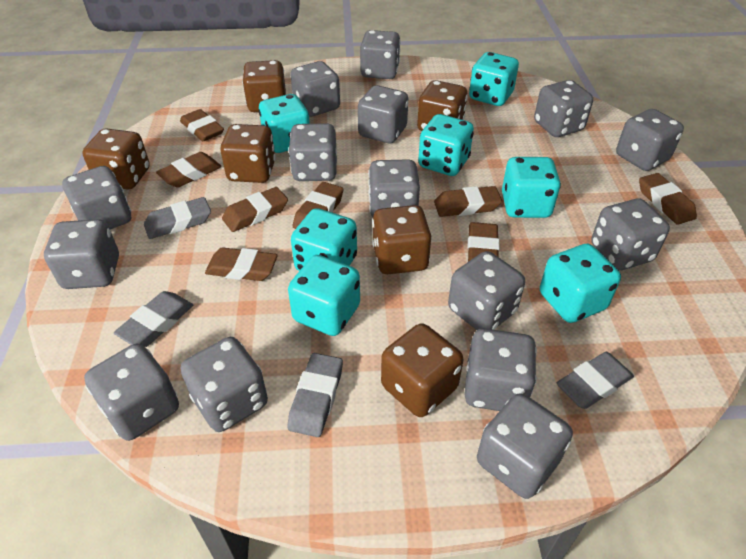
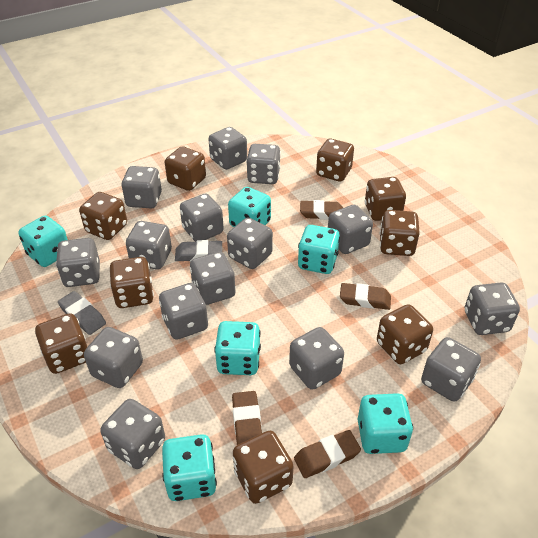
brown dice: [82,128,150,190] [220,124,276,183] [242,60,286,112] [372,205,431,274] [381,323,463,417] [417,80,468,131] = 6 -> [35,313,87,374] [79,192,127,240] [110,257,154,308] [165,146,206,191] [233,431,294,504] [316,139,354,182] [365,177,406,221] [377,304,433,364] [380,210,420,256] = 9
brown eraser: [156,152,222,188] [180,109,224,141] [205,248,278,281] [222,187,288,232] [293,182,343,229] [434,186,502,217] [468,222,500,262] [639,173,697,225] = 8 -> [232,391,262,445] [294,430,361,478] [300,200,343,220] [340,283,391,310] = 4
grey eraser: [114,291,193,347] [144,197,211,239] [287,353,343,437] [557,352,634,409] = 4 -> [58,291,106,335] [175,240,222,262] = 2
turquoise dice: [259,94,310,153] [288,255,360,336] [291,208,357,271] [418,114,474,176] [469,52,519,106] [502,157,561,218] [540,244,621,323] = 7 -> [18,216,68,267] [162,434,217,501] [214,321,261,375] [228,187,271,227] [298,225,340,274] [358,393,413,454] = 6

